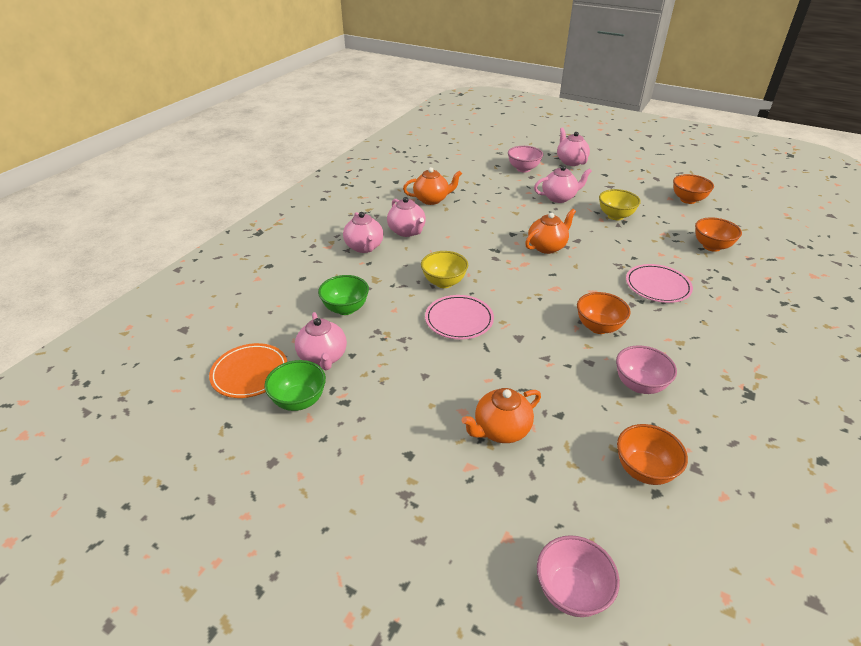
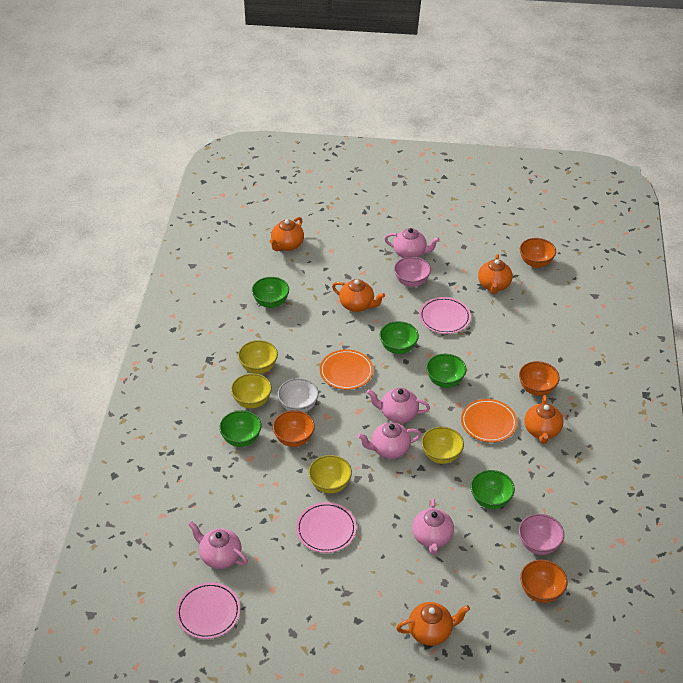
green bowl: [264,360,326,411] [318,275,369,315] = 2 -> [219,410,261,447] [252,277,289,308] [380,321,419,354] [426,354,466,388] [471,470,515,509] = 5
orange plate: [209,343,287,398] = 1 -> [320,349,373,390] [461,399,517,442] = 2
orange teapot: [403,167,462,205] [461,388,541,443] [525,209,576,254] = 3 -> [270,217,304,251] [332,279,385,312] [396,602,470,646] [478,254,513,294] [524,395,564,444] = 5
pink bowl: [508,146,543,173] [537,535,620,617] [616,345,677,394] = 3 -> [394,257,431,287] [519,514,564,555] = 2
pink plate: [425,295,494,340] [626,264,693,303] = 2 -> [176,582,240,639] [296,502,357,553] [419,297,471,334] = 3
white bowl: none = 0 -> [278,378,319,412] = 1
yellow bowl: [421,251,468,288] [599,189,641,220] = 2 -> [231,373,272,408] [238,340,278,374] [308,455,352,494] [421,426,464,464] = 4

